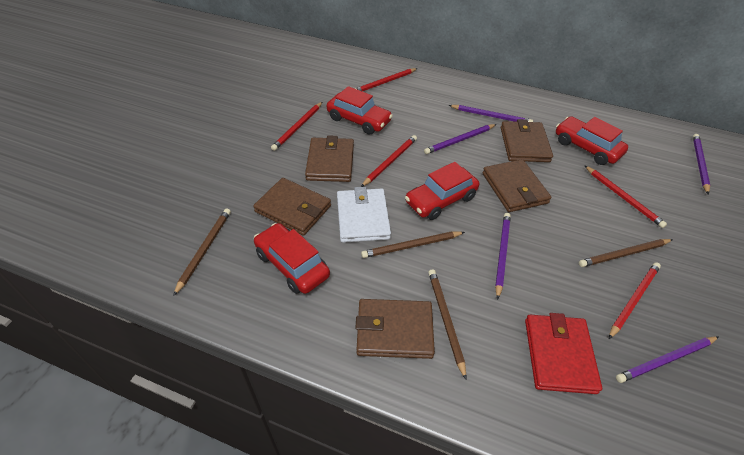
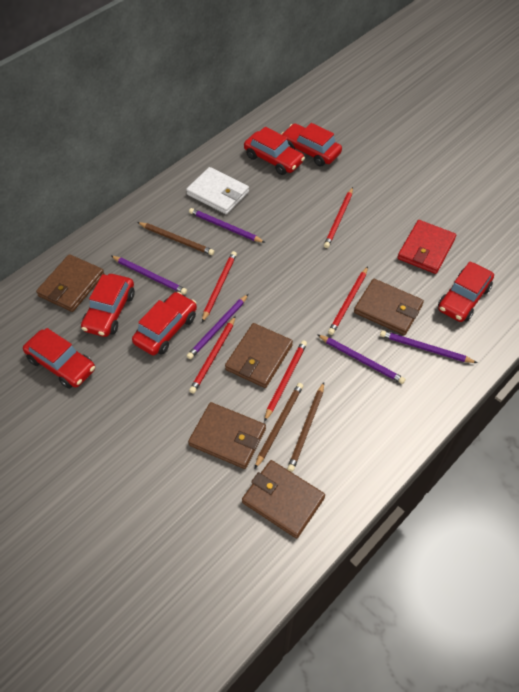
brown pencil: [173,209,231,296] [361,231,465,258] [428,269,466,379] [579,239,673,267] = 4 -> [137,222,214,255] [255,383,303,468] [287,382,324,472] = 3
red car: [254,223,330,294] [327,86,393,135] [405,162,479,220] [556,116,628,165] = 4 -> [23,328,95,389] [81,274,135,337] [132,292,197,355] [244,127,305,175] [281,123,342,166] [438,262,494,322] = 6

